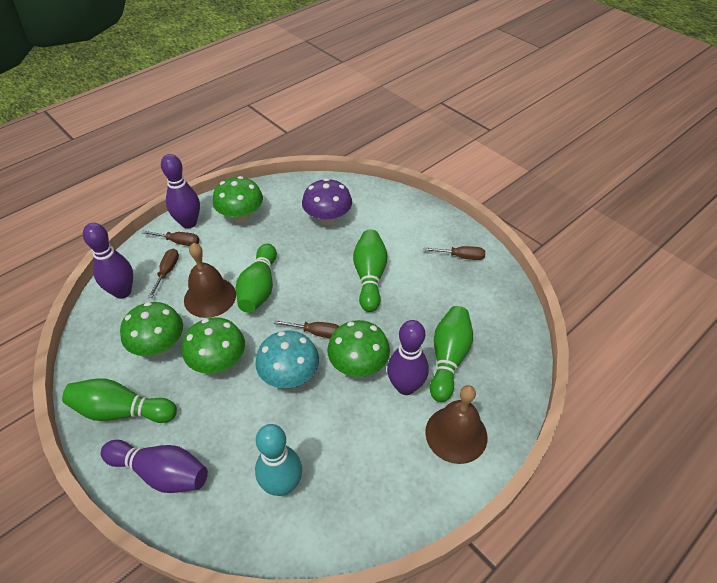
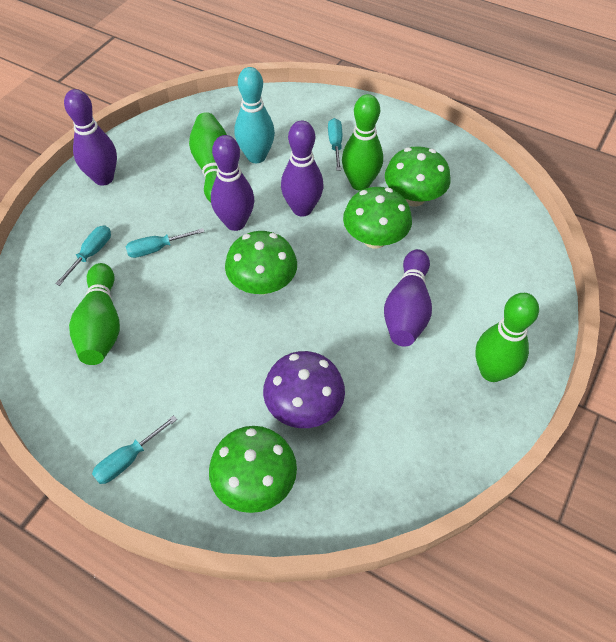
brown bell: [184,243,236,318] [425,385,487,464] = 2 -> none = 0
brown screwdriver: [142,230,199,246] [148,249,179,298] [274,320,340,338] [424,246,485,260] = 4 -> none = 0
turquoise mushroom: [255,331,319,388] = 1 -> none = 0
turquoise screwdriver: none = 0 -> [55,225,111,286] [92,415,177,484] [125,228,204,258] [328,118,342,171] = 4

